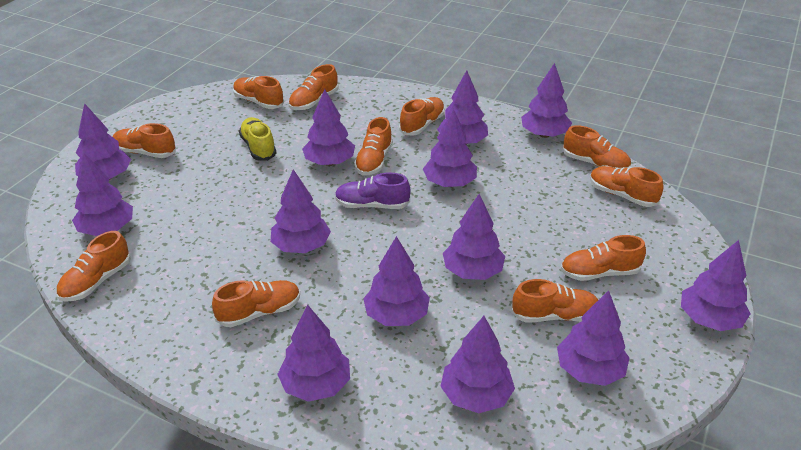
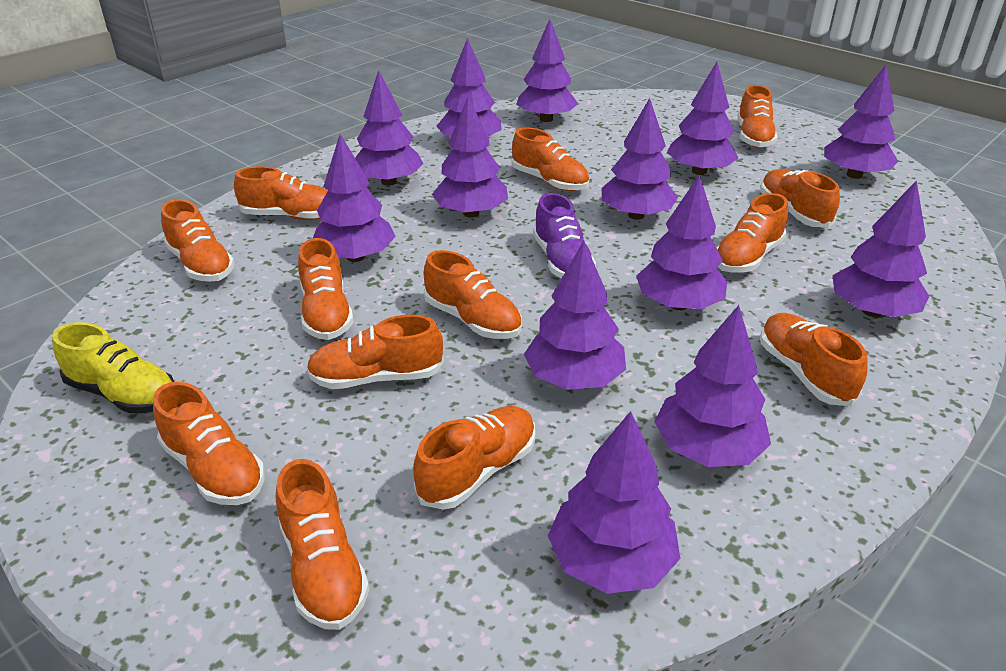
orange shoe: [56,231,131,302] [113,123,176,158] [212,280,300,327] [233,76,284,109] [289,64,339,110] [354,117,393,176] [399,97,445,136] [511,279,598,322] [561,235,646,281] [563,125,631,169] [590,166,664,207] = 11 -> [153,382,265,505] [161,199,235,282] [234,166,328,220] [276,459,369,630] [298,238,354,340] [306,314,444,389] [413,406,535,510] [424,250,522,339] [512,127,589,191] [717,193,788,273] [737,85,778,148] [760,169,840,228] [760,313,868,406] = 13

